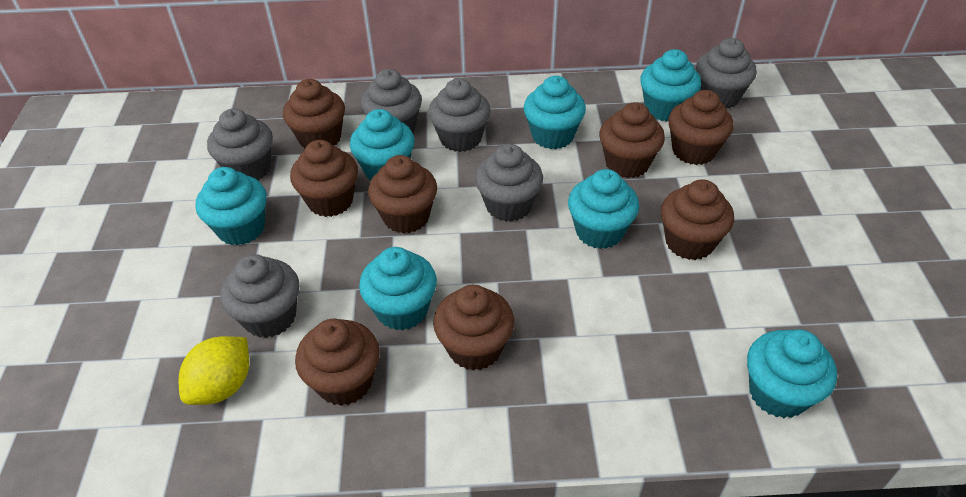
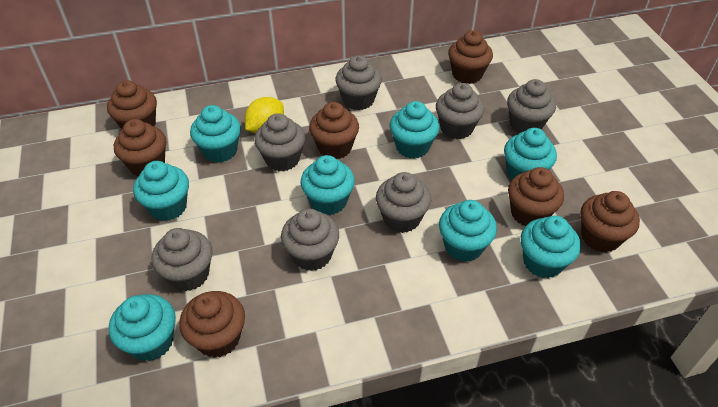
brown cupcake: [283,79,345,149] [290,140,358,217] [295,319,380,406] [368,155,437,234] [433,285,514,371] [599,102,665,178] [661,179,734,260] [668,90,734,165] = 8 -> [107,80,157,129] [114,119,166,176] [179,291,245,358] [309,102,359,159] [448,30,493,84] [508,167,564,226] [580,191,640,253] = 7
grey cupcake: [207,109,273,180] [220,254,299,338] [361,69,422,133] [428,78,491,152] [475,144,543,222] [696,38,757,109] = 6 -> [152,228,213,291] [254,113,305,171] [281,208,339,271] [335,55,382,110] [376,172,431,233] [436,83,484,139] [507,79,556,133] = 7
turquoise cupcake: [195,167,267,245] [350,109,414,180] [359,247,437,330] [524,76,586,149] [568,169,639,249] [640,49,701,122] [747,329,837,418] = 7 -> [109,294,176,361] [133,161,189,221] [190,105,241,163] [301,155,355,215] [389,101,440,159] [439,200,497,262] [504,128,557,180] [521,216,581,278] = 8

